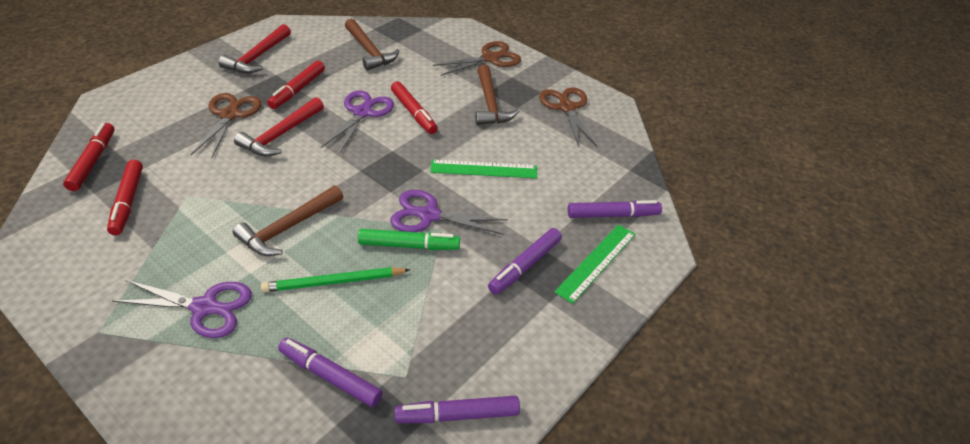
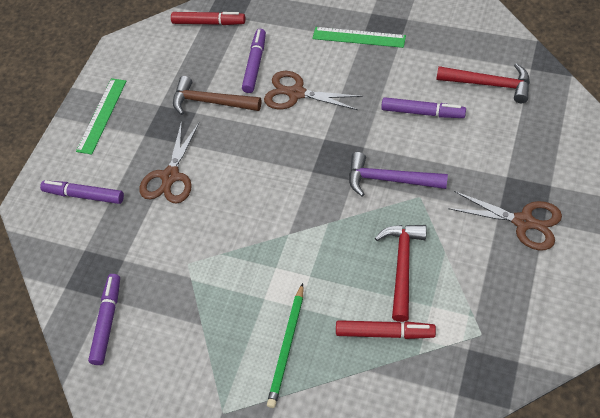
brown hammer: [233,186,343,256] [345,19,399,71] [475,65,519,125] = 3 -> [173,76,262,115] = 1
green marker: [358,229,460,250] = 1 -> none = 0
purple hammer: none = 0 -> [349,152,448,196] = 1
purple scissors: [112,280,252,338] [321,91,394,153] [390,190,508,235] = 3 -> none = 0
red marker: [63,123,114,191] [107,160,143,235] [267,60,325,109] [391,81,438,134] = 4 -> [171,12,245,25] [336,320,436,339] = 2

